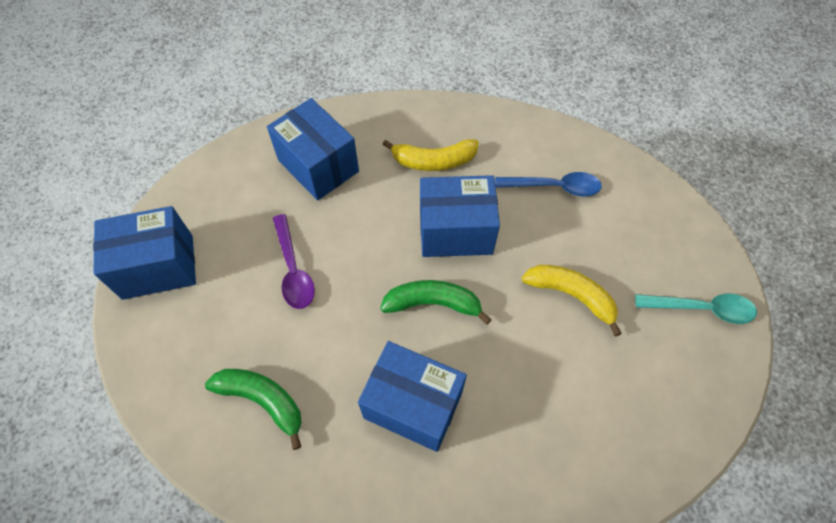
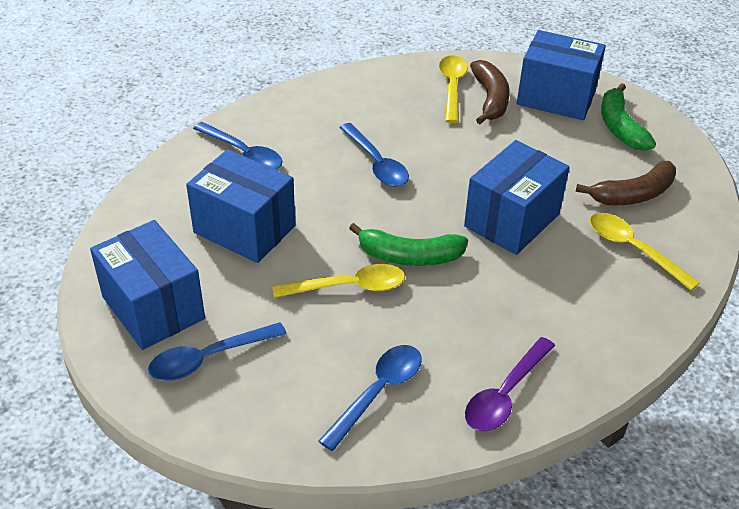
blue spoon: [495,172,602,196] = 1 -> [148,322,287,381] [193,122,283,170] [318,345,422,451] [339,123,409,187] = 4
brown banana: none = 0 -> [470,60,510,124] [575,161,676,205] = 2
turquoise spoon: [635,294,757,324] = 1 -> none = 0
yellow banana: [382,139,479,171] [522,265,622,337] = 2 -> none = 0
yellow spoon: none = 0 -> [272,264,405,298] [439,55,468,123] [590,213,700,291] = 3

